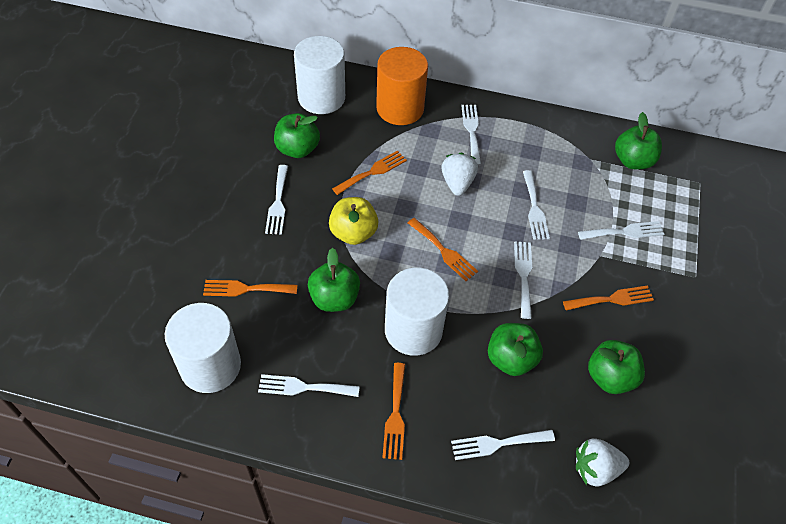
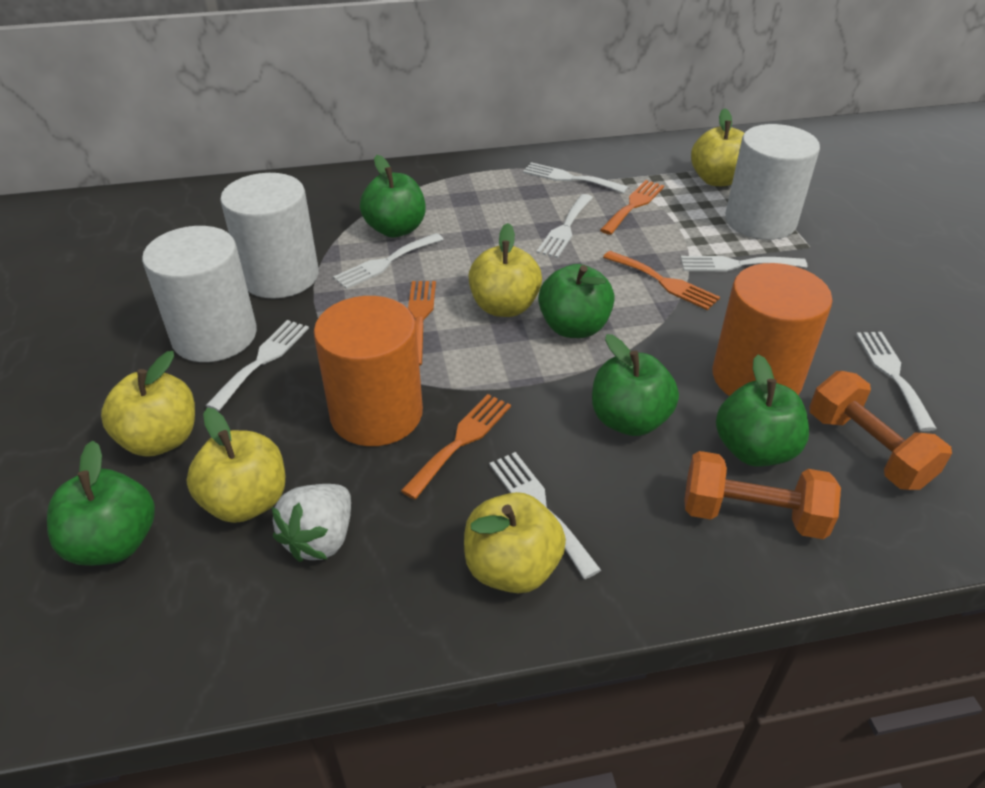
orange cylinder: [376,47,428,125] = 1 -> [314,296,423,446] [712,263,833,396] = 2
orange dumbbell: none = 0 -> [684,451,841,539] [809,371,952,490] = 2
orange fork: [203,280,297,297] [332,150,407,195] [382,363,405,460] [408,218,478,281] [563,285,654,311] = 5 -> [401,394,511,499] [408,281,436,366] [600,180,664,235] [603,251,720,310] = 4
white strawberry: [441,153,478,196] [576,438,629,487] = 2 -> [272,484,351,562] = 1
yellow apple: [329,197,378,245] = 1 -> [101,351,195,457] [186,408,285,523] [464,492,566,593] [468,223,542,317] [691,108,744,186] = 5

